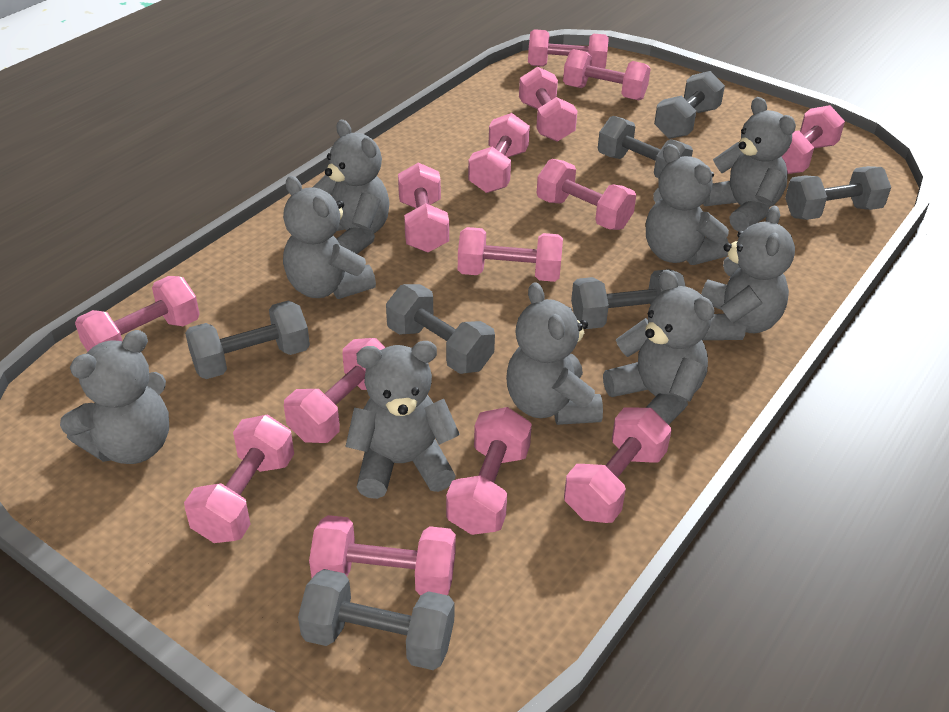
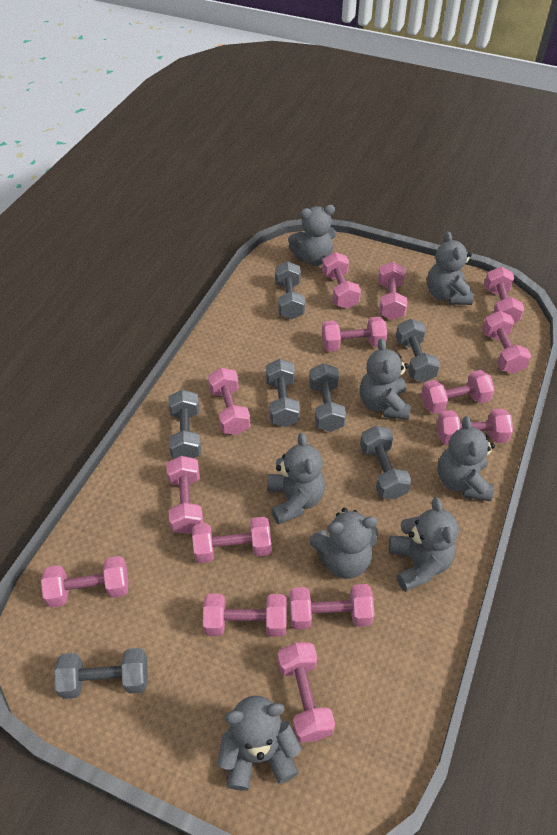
grey teddy bear: [60,330,169,464] [283,176,376,299] [312,120,390,254] [345,341,460,499] [506,282,603,425] [603,270,714,425] [646,144,729,265] [701,206,795,340] [703,97,796,231] = 9 -> [218,696,301,791] [267,433,325,525] [288,205,337,266] [310,508,378,579] [360,338,411,420] [389,497,459,592] [427,231,474,305] [438,416,495,501] = 8

